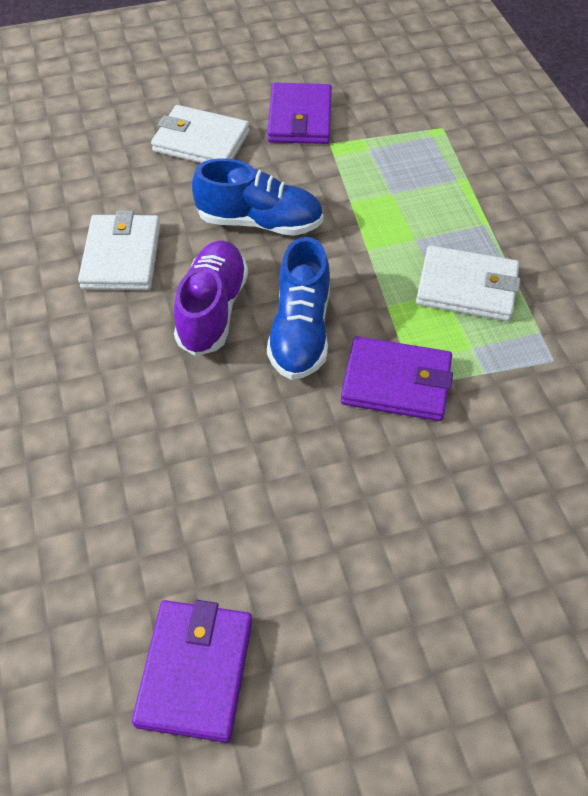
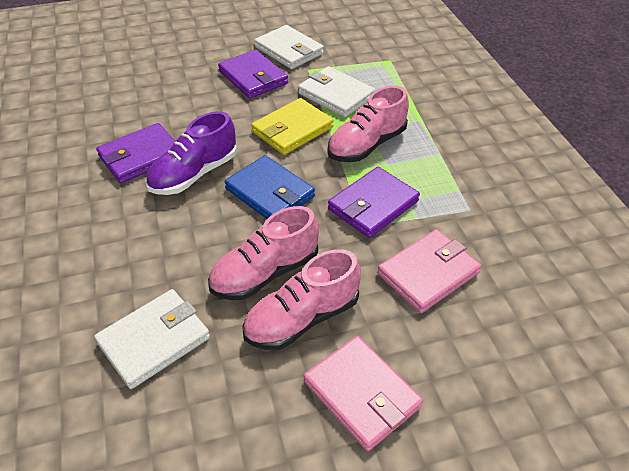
blue shoe: [192,158,323,236] [267,237,330,380] = 2 -> none = 0
blue wallet: none = 0 -> [225,155,315,219] = 1
pink shoe: none = 0 -> [208,206,319,300] [242,249,361,350] [328,86,409,162] = 3
pink wallet: none = 0 -> [304,336,423,451] [377,229,481,313] = 2
yellow wallet: none = 0 -> [251,98,334,155] = 1

